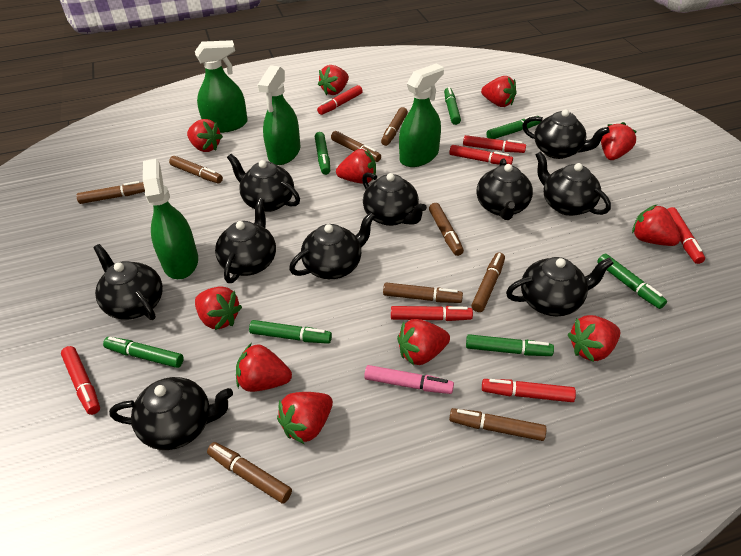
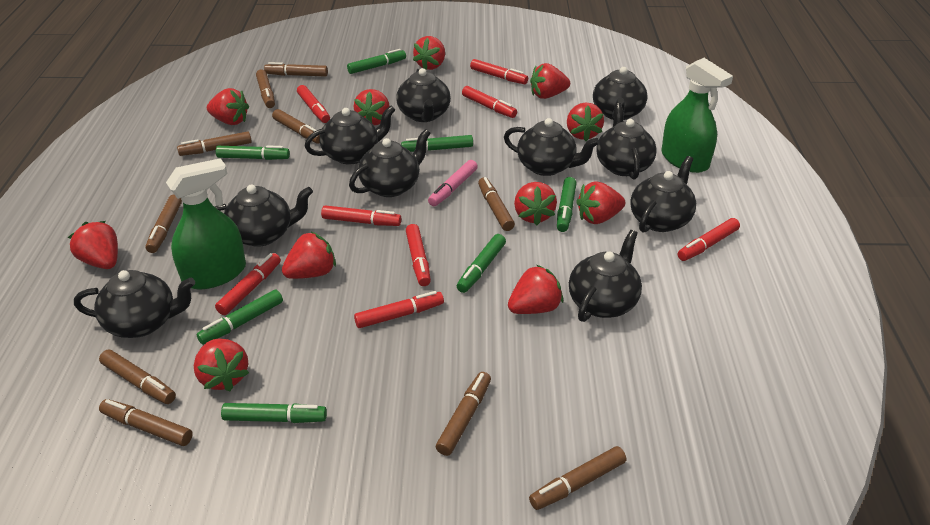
brown marker: [76,181,145,204] [169,156,223,183] [207,442,292,504] [331,131,381,162] [381,107,408,146] [383,282,463,303] [429,203,464,256] [449,408,547,441] [471,252,505,312] = 9 -> [99,350,176,404] [99,399,193,446] [145,195,182,253] [177,131,252,156] [256,69,275,108] [264,62,328,77] [272,109,320,144] [436,372,491,456] [478,177,515,231] [529,446,626,510] = 10
green spray bottle: [143,159,198,279] [195,40,248,133] [257,65,300,165] [399,64,444,167] = 4 -> [166,158,246,289] [662,58,733,173] = 2
red marker: [61,346,100,415] [317,85,363,115] [391,306,473,321] [449,145,513,165] [463,135,526,153] [482,379,576,402] [667,207,705,264] = 7 -> [215,253,281,315] [297,85,330,123] [321,205,401,226] [354,291,444,328] [406,224,431,286] [462,86,517,118] [470,59,528,84] [677,218,740,261] = 8

